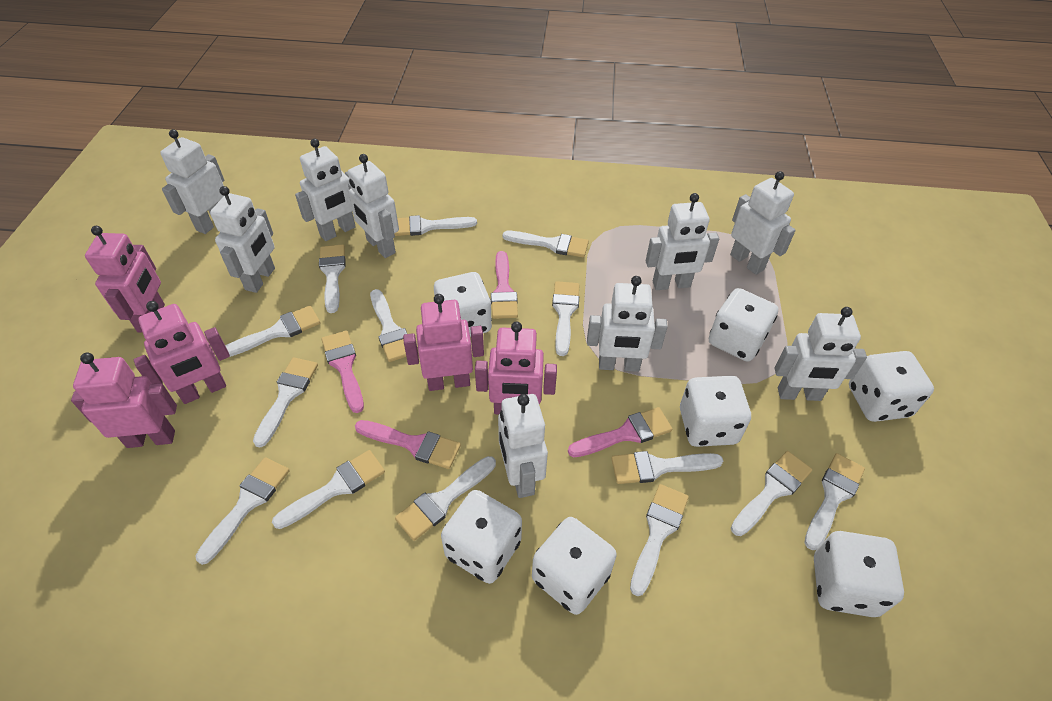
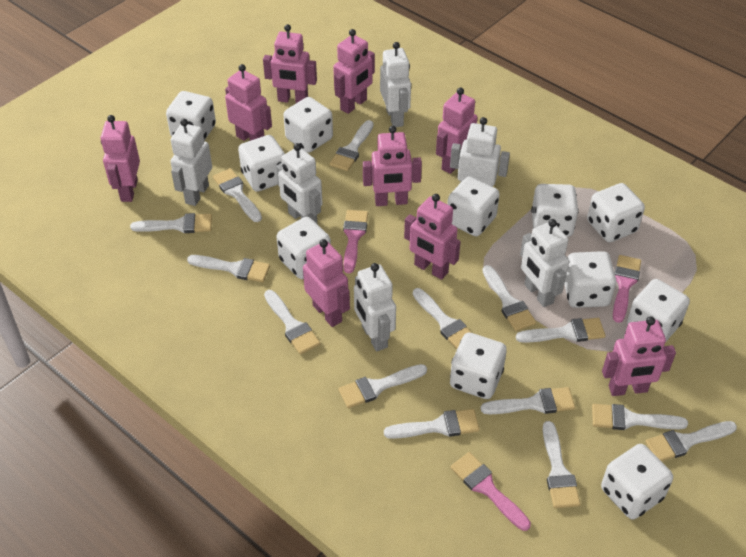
pink brush: [321,331,364,413] [355,420,461,469] [491,251,518,319] [568,407,672,457] = 4 -> [343,210,368,273] [450,452,531,531] [613,255,641,323] = 3
pink robot: [71,353,177,448] [85,226,165,333] [134,301,230,404] [403,294,484,391] [475,321,557,414] = 5 -> [100,115,140,202] [225,64,272,141] [263,24,317,103] [303,239,350,327] [333,29,375,114] [363,126,422,206] [404,194,461,280] [436,87,477,174] [602,316,676,396] = 9
white dice: [434,272,492,337] [441,490,522,584] [532,517,617,615] [680,376,751,447] [709,288,778,362] [814,531,904,617] [849,351,934,422] = 7 -> [166,91,216,141] [238,135,285,192] [277,217,331,279] [283,97,333,153] [447,176,500,236] [450,333,507,399] [531,184,579,237] [564,251,616,308] [587,183,645,242] [601,444,673,520] [627,279,690,341] = 11
white robot: [160,129,224,234] [210,186,275,293] [295,139,356,241] [348,154,399,258] [498,394,548,498] [587,276,668,372] [646,193,719,290] [730,171,796,275] [775,307,867,401] = 9 -> [170,119,212,206] [276,143,323,224] [354,263,396,352] [380,42,411,127] [450,117,510,187] [520,219,569,307] = 6

